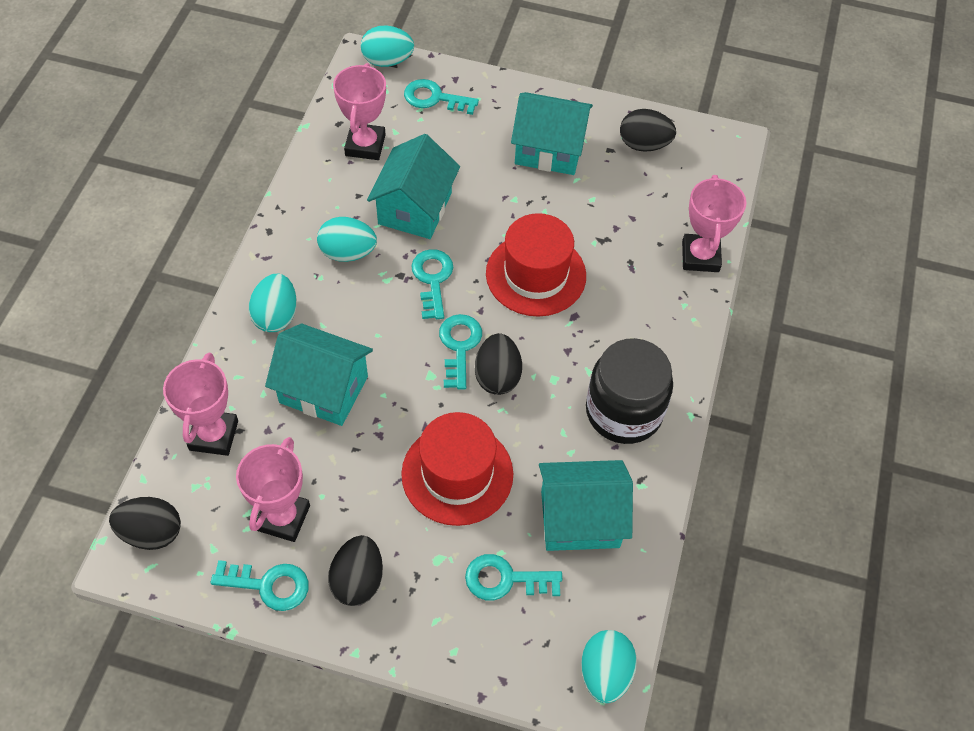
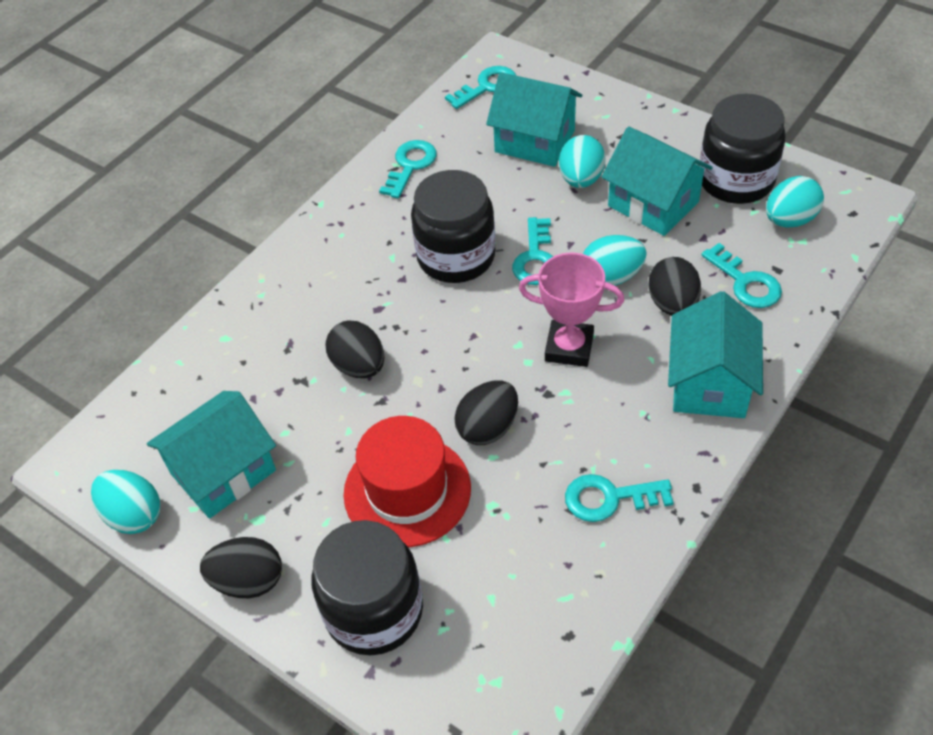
black jar: [586,338,673,444] = 1 -> [311,520,423,655] [411,170,496,283] [699,94,786,204] = 3
pink trophy: [163,353,238,456] [236,437,310,542] [333,63,386,160] [682,175,746,272] = 4 -> [519,252,624,367] = 1
red hat: [401,412,513,526] [486,213,586,317] = 2 -> [343,416,471,547] = 1

